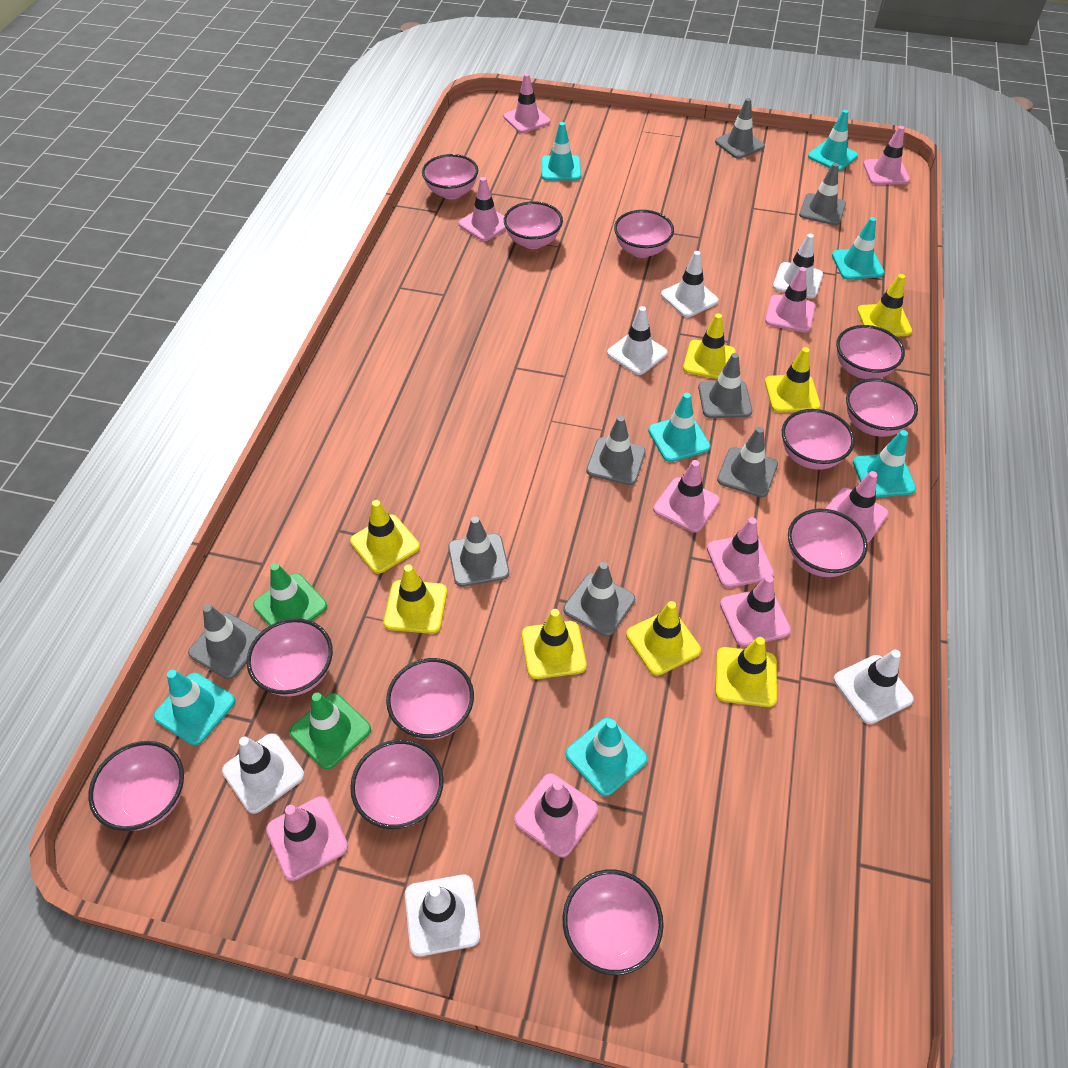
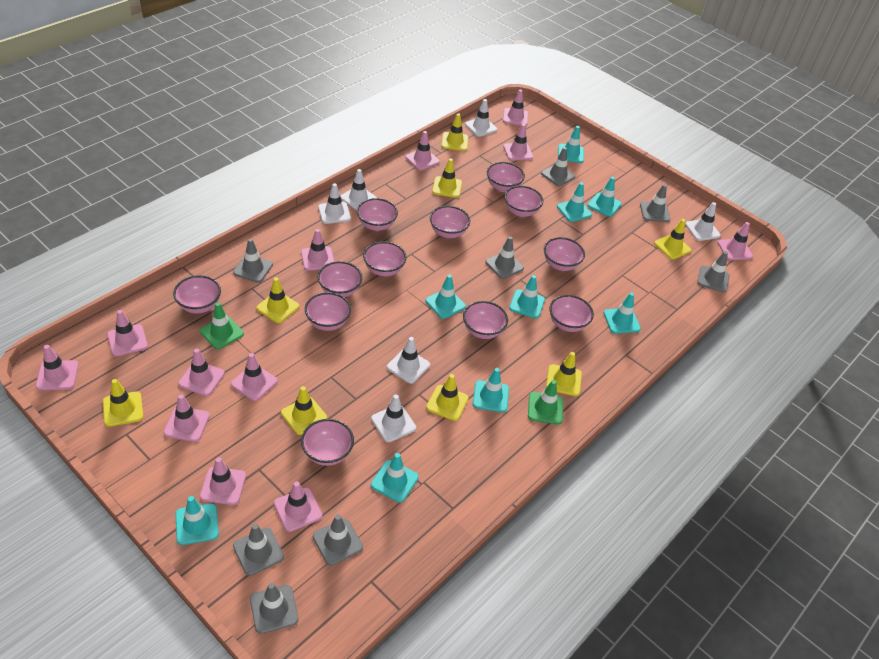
pink traffic cone: [266,796,348,881] [458,177,506,241] [504,73,550,133] [514,773,598,857] [653,460,720,533] [707,517,774,588] [720,575,791,647] [765,267,815,333] [825,471,889,544] [863,126,910,185] = 10 -> [36,345,79,390] [107,310,148,357] [164,394,210,442] [178,349,225,396] [200,457,246,505] [231,353,278,401] [274,481,322,532] [301,229,334,271] [405,131,440,171] [503,90,528,126] [503,124,533,161] [718,222,753,260] = 12
turquoise traffic cone: [154,670,235,745] [541,122,581,181] [566,718,648,796] [648,393,711,462] [808,110,858,171] [832,217,884,280] [853,430,916,497] = 7 -> [175,496,219,545] [371,453,419,503] [425,274,466,319] [473,368,509,412] [509,275,545,318] [557,182,592,222] [558,126,584,163] [588,177,622,217] [603,292,641,334] = 9

